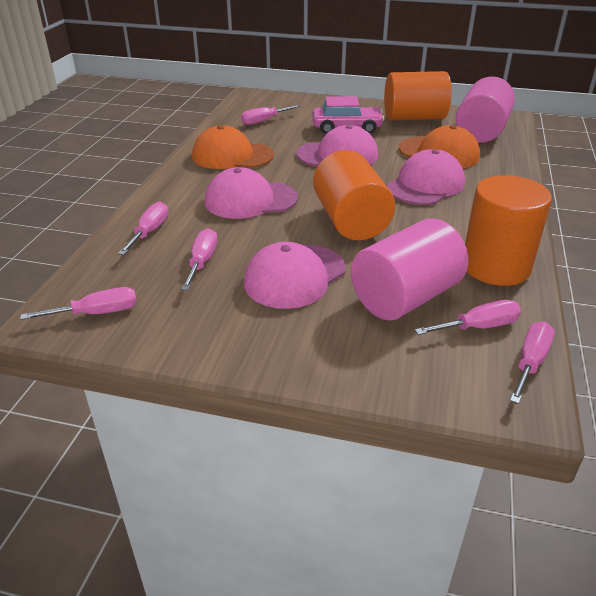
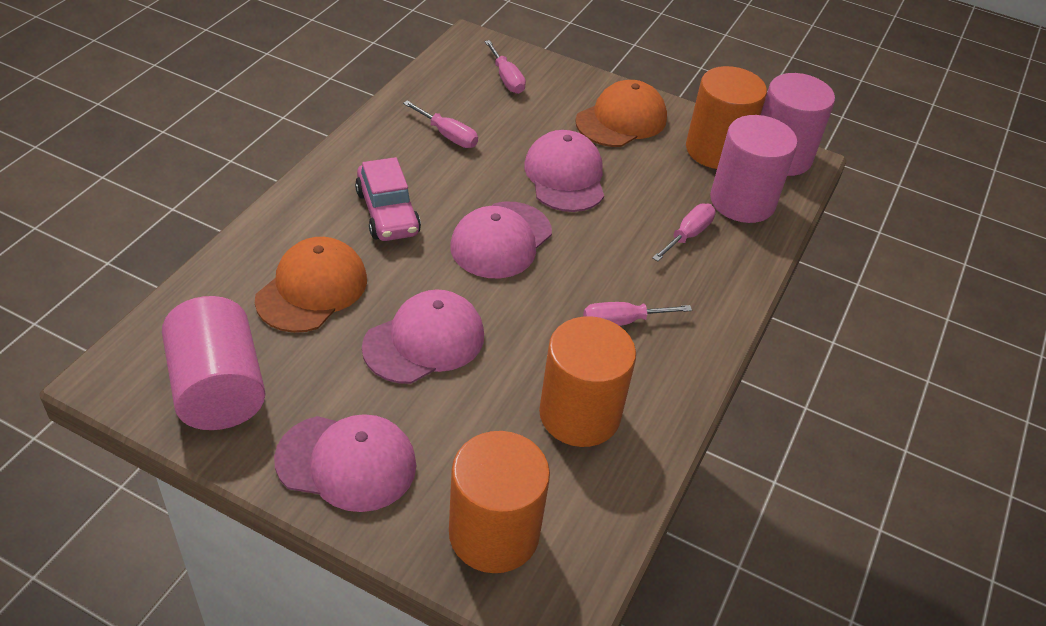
pink cylinder: [351,218,469,320] [456,76,515,143] = 2 -> [162,296,265,430] [710,115,798,223] [761,73,835,176] = 3
pink screwdriver: [20,287,137,320] [118,202,168,255] [181,228,218,290] [241,105,300,125] [415,300,521,335] [510,321,555,404] = 6 -> [403,101,478,148] [485,40,526,94] [583,302,692,326] [652,203,716,261] = 4

